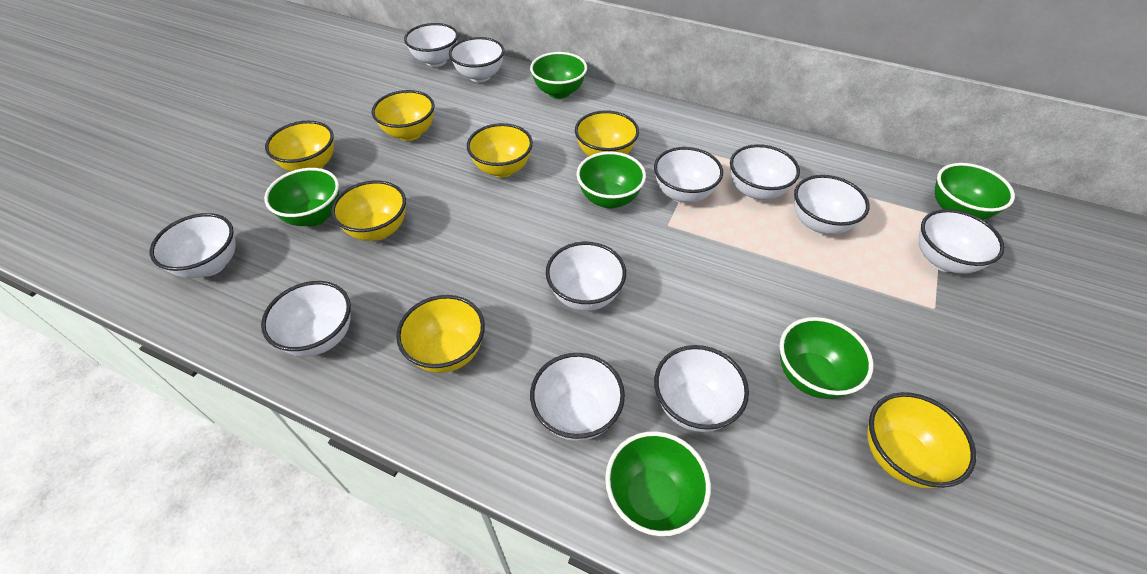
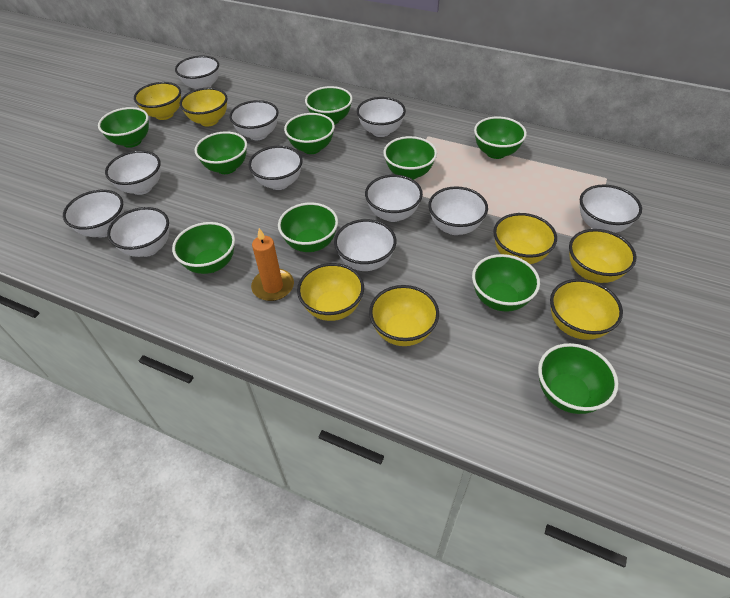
green bowl: [264,168,339,226] [530,52,587,99] [576,151,646,209] [605,431,711,536] [780,317,873,399] [935,163,1015,220] = 6 -> [98,107,149,148] [172,222,235,274] [195,131,247,174] [278,203,338,252] [284,113,335,154] [305,86,353,125] [383,136,437,180] [472,254,540,312] [474,116,527,159] [538,343,619,414] = 10
orange candle: none = 0 -> [251,228,294,301] = 1

